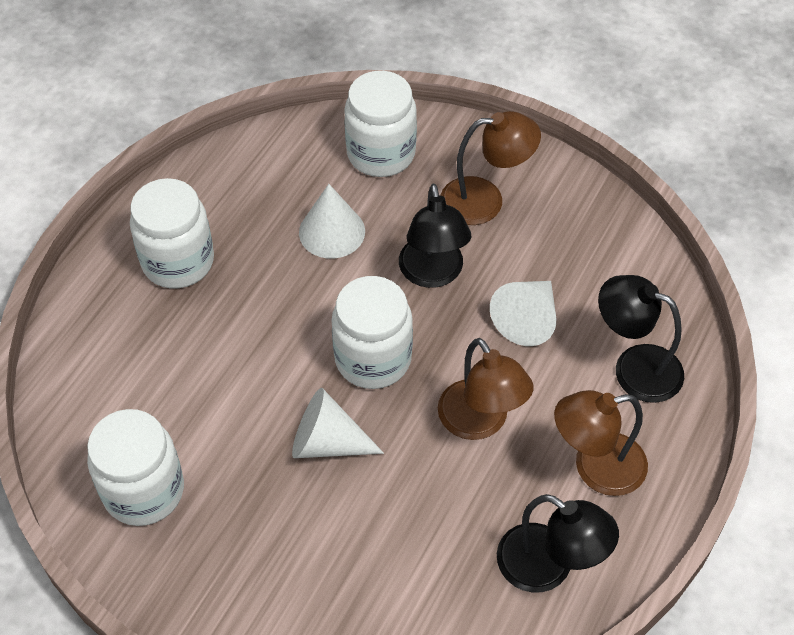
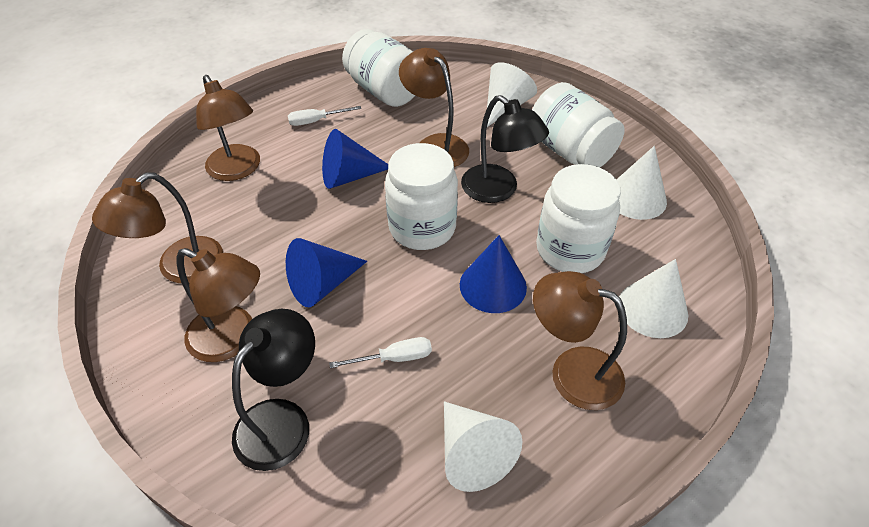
black lamp: [399,184,471,288] [497,494,619,593] [598,275,684,403] = 3 -> [232,309,315,471] [461,95,549,203] = 2
blue cone: none = 0 -> [286,238,367,307] [322,129,388,189] [460,235,527,313] = 3
brown lamp: [438,338,534,440] [440,111,541,225] [554,390,648,496] = 3 -> [92,172,223,283] [176,248,260,362] [196,75,260,181] [399,48,469,167] [533,271,627,410] = 5
white cone: [292,388,384,458] [299,184,365,259] [490,281,557,346] = 3 -> [444,401,522,492] [487,62,537,127] [616,146,667,220] [619,259,688,338] = 4
white screwdriver: none = 0 -> [288,106,361,126] [329,337,432,368] = 2

